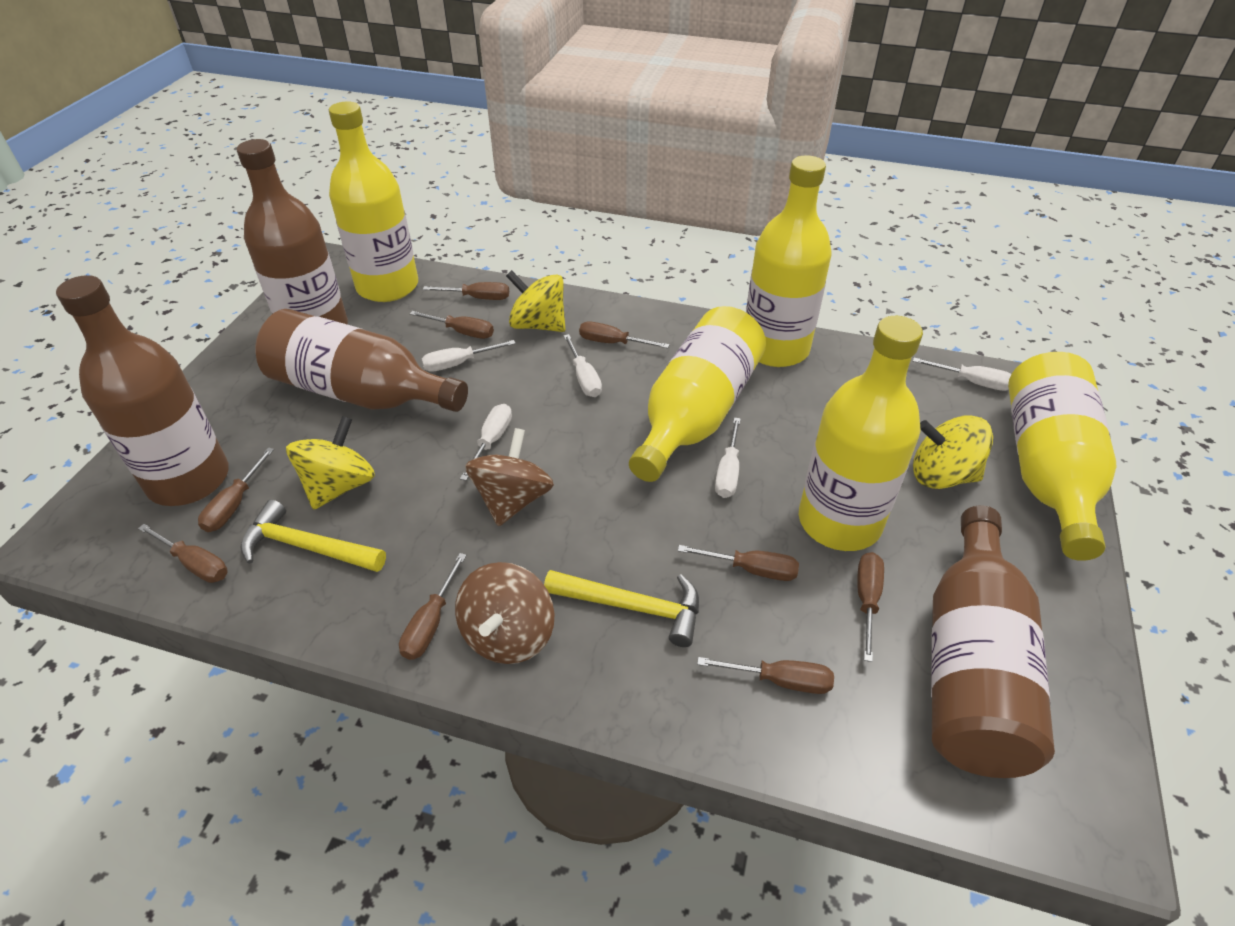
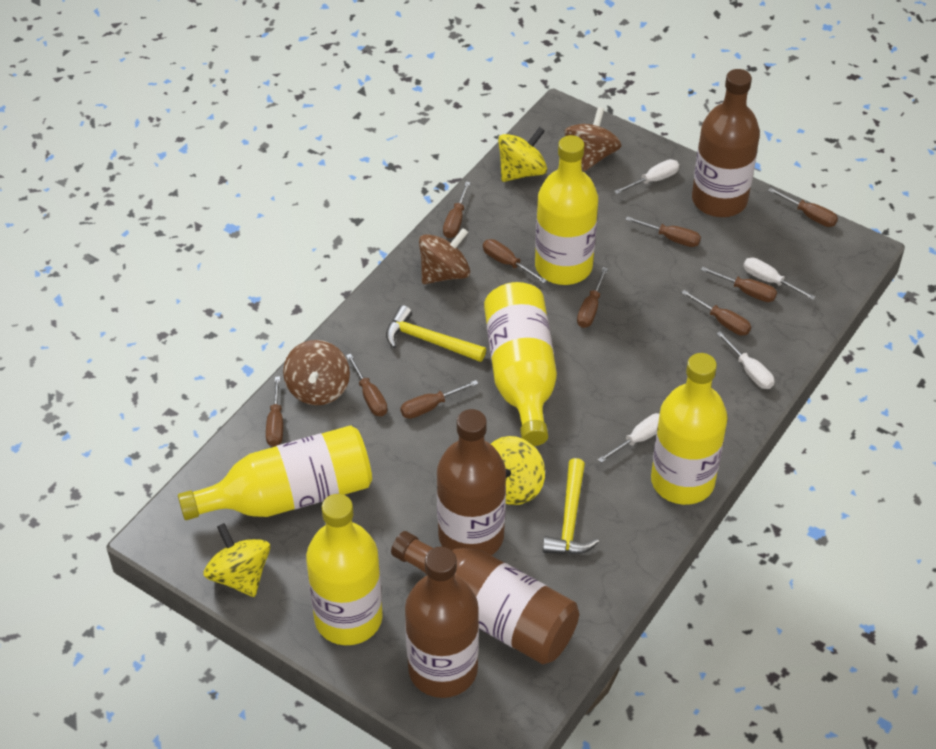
brown screwdriver: [138,524,228,583] [198,448,274,532] [399,553,467,660] [410,311,494,339] [423,282,509,300] [579,321,670,348] [678,545,799,581] [697,657,834,694] [857,552,884,662] = 9 -> [266,377,283,447] [346,354,388,416] [400,380,479,419] [443,182,471,238] [483,239,547,283] [577,267,608,328] [625,216,701,247] [681,290,751,336] [701,266,777,302] [768,187,838,227] = 10
brown spinning top: [455,562,554,664] [465,428,554,526] = 2 -> [283,340,350,405] [419,228,470,284] [564,107,621,171] = 3
white screwdriver: [422,340,516,372] [460,404,512,481] [563,334,602,397] [715,418,741,498] [913,357,1011,391] = 5 -> [598,413,660,463] [614,159,679,194] [716,331,774,389] [743,257,815,300] = 4

